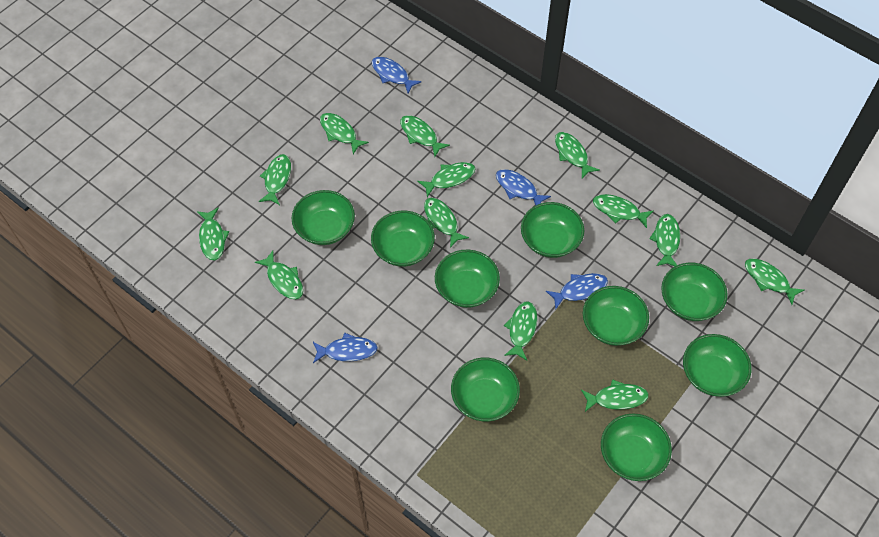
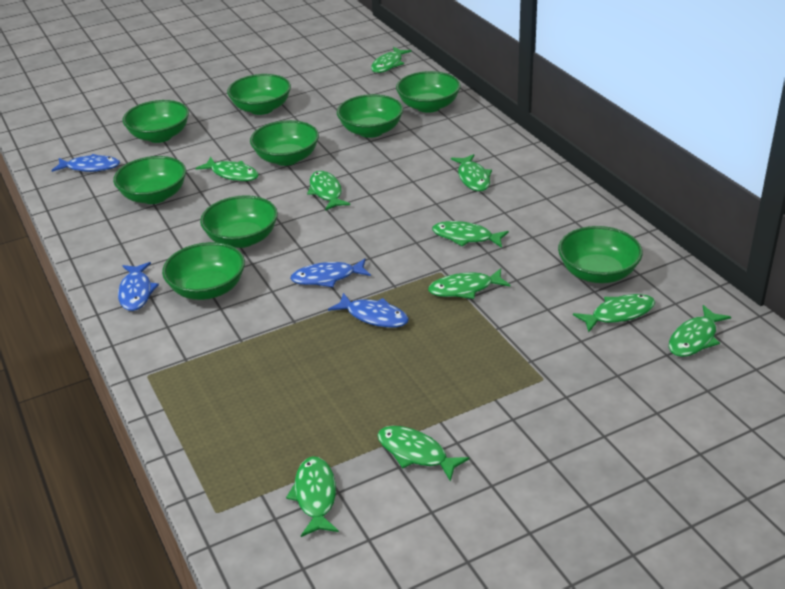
green fish: [197,207,229,260] [255,251,303,299] [259,154,291,205] [320,113,369,154] [400,115,450,157] [417,162,475,197] [424,198,469,248] [504,301,537,361] [555,132,600,179] [581,379,649,412] [593,194,653,228] [649,214,680,266] [745,258,804,305] = 13 -> [195,157,259,181] [286,456,339,537] [307,171,350,211] [371,47,412,73] [377,426,470,482] [428,268,510,299] [432,221,509,248] [451,154,492,191] [573,294,655,332] [669,305,731,357] = 10

